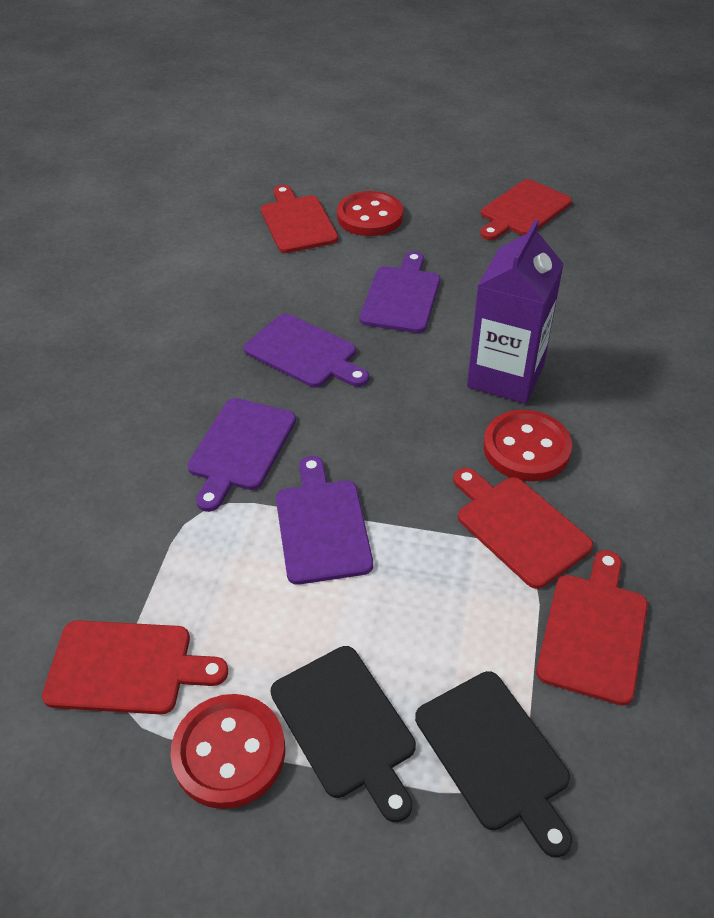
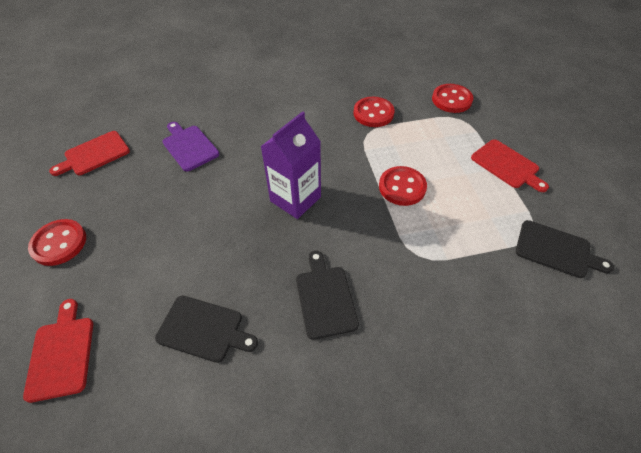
black cutting board: [270,646,416,822] [415,671,572,858] = 2 -> [155,296,258,363] [296,251,359,340] [516,220,614,278] = 3
purple cutting board: [188,398,296,512] [243,313,369,387] [276,456,373,585] [360,251,440,333] = 4 -> [162,122,219,171] = 1
red button: [170,694,285,809] [337,191,403,236] [483,410,572,481] = 3 -> [28,219,86,266] [354,97,395,127] [379,166,427,206] [432,84,473,113] = 4
red cutting board: [42,620,228,714] [261,185,338,253] [453,468,593,589] [480,179,572,240] [536,550,648,706] = 5 -> [23,299,93,403] [49,131,130,176] [471,139,549,192] = 3

